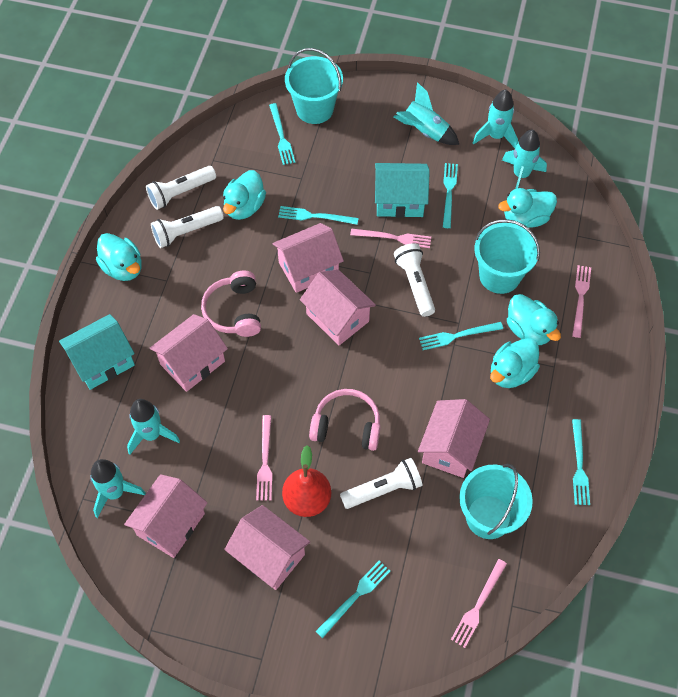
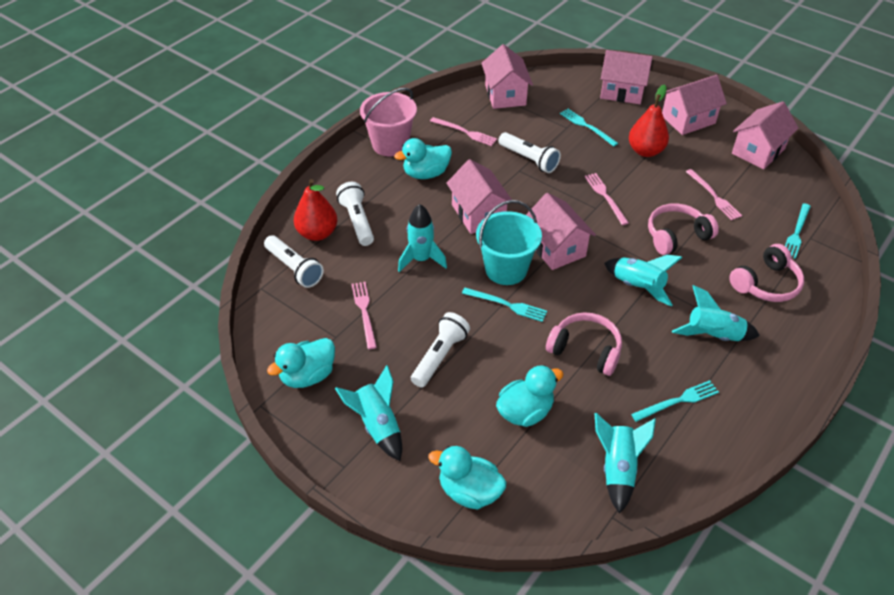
pink bucket: none = 0 -> [360,88,417,156] = 1
pink headphones: [201,271,261,337] [309,389,381,451] = 2 -> [546,313,622,376] [648,203,719,255] [729,244,804,302] = 3
red pear: [282,445,331,517] = 1 -> [294,179,337,241] [629,84,669,157] = 2
turquoise bucket: [285,48,343,124] [459,464,533,539] [474,219,540,294] = 3 -> [476,200,542,285] = 1
turquoise duck: [96,233,142,281] [223,170,266,220] [490,338,540,388] [498,188,557,228] [507,294,561,345] = 5 -> [267,338,335,388] [394,138,452,179] [428,446,507,509] [496,365,564,427] = 4
turquoise fork: [269,103,295,165] [278,206,359,225] [315,561,390,638] [419,322,503,350] [443,163,458,228] [572,419,590,505] = 6 -> [462,288,547,322] [560,109,618,146] [631,380,719,422] [785,203,811,259] = 4
turquoise house: [59,314,135,390] [375,163,430,218] = 2 -> none = 0

